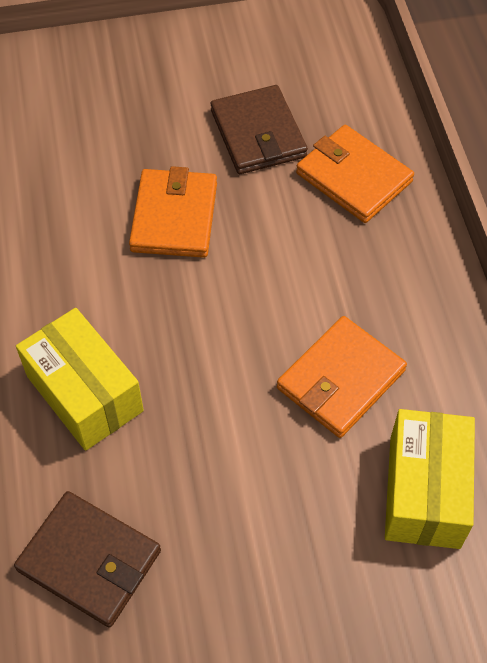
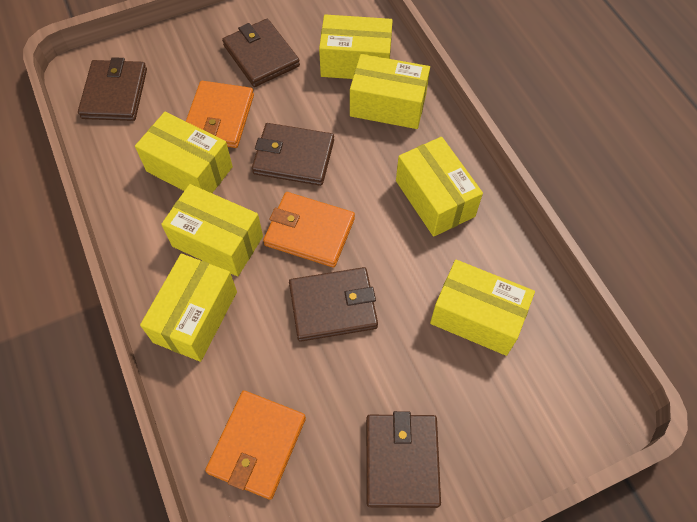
brown wallet: [14,491,161,627] [211,85,308,174] = 2 -> [78,57,147,121] [222,19,300,87] [252,123,334,186] [289,267,378,342] [366,411,441,508] = 5
yellow box: [16,308,144,451] [385,409,475,549] = 2 -> [135,112,233,193] [140,254,237,362] [161,184,263,277] [319,14,393,79] [350,54,430,129] [396,137,483,237] [430,260,535,356] = 7

